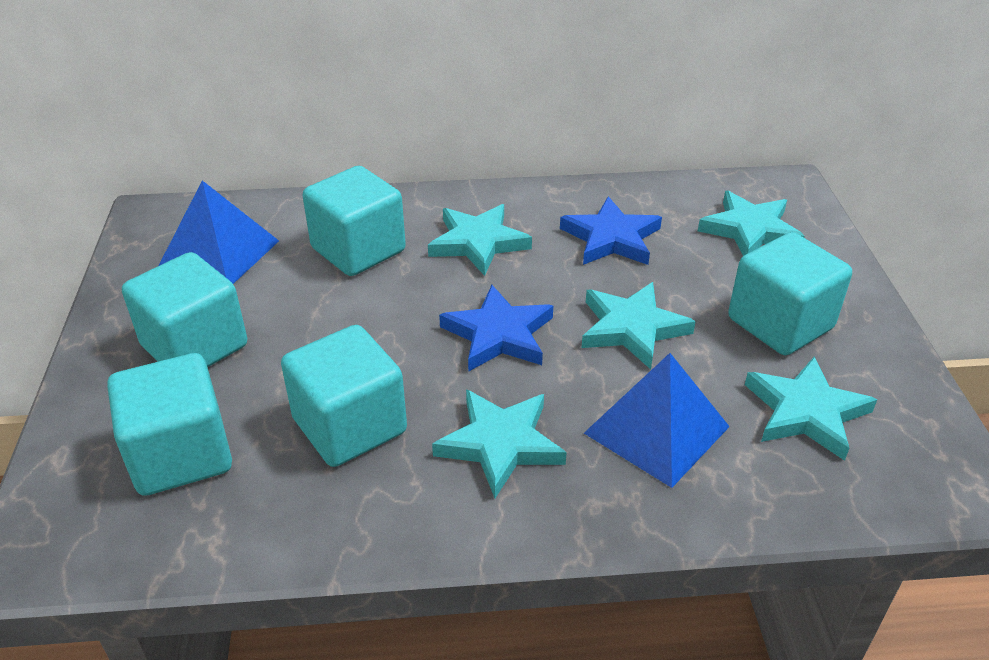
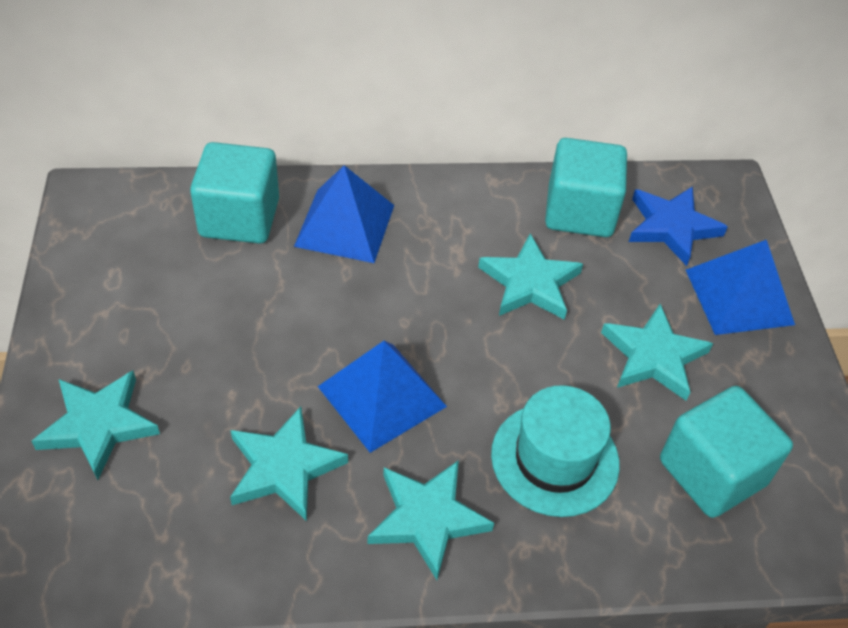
blue pyramid: [159,180,279,284] [584,353,730,488] = 2 -> [294,165,394,263] [318,341,447,453] [686,240,795,335] = 3
blue star: [439,285,553,372] [560,197,662,265] = 2 -> [629,186,728,266] = 1
turquoise cube: [107,353,232,496] [122,252,247,367] [281,325,407,467] [303,166,406,276] [728,232,852,355] = 5 -> [190,142,279,244] [545,138,627,237] [660,386,793,518] = 3
turquoise hat: none = 0 -> [491,385,620,517] = 1

